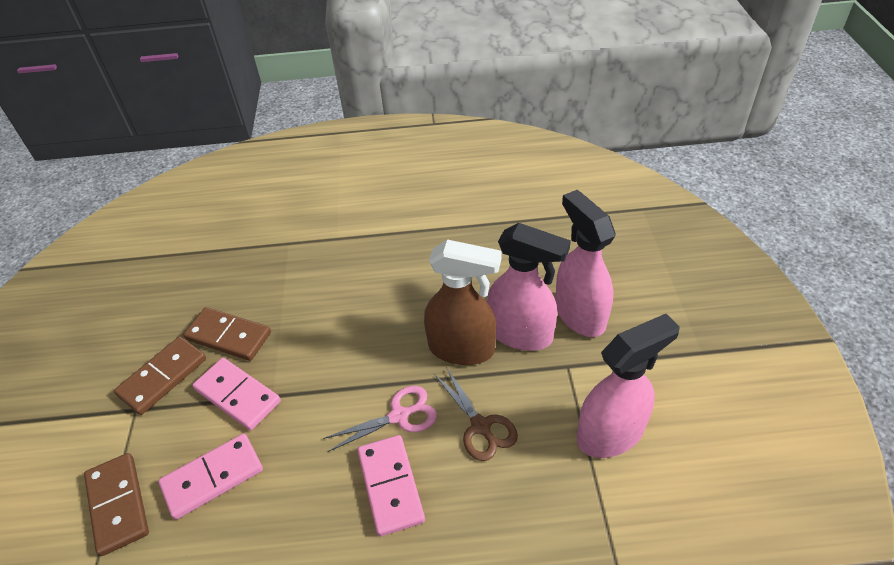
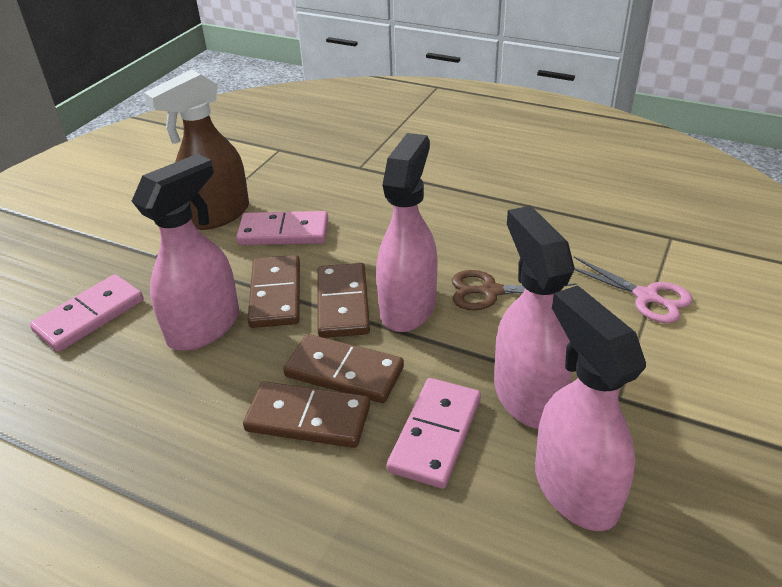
brown domino: [84,453,149,556] [114,337,206,415] [183,307,271,361] = 3 -> [243,382,370,448] [248,255,300,328] [283,334,404,403] [318,263,370,338] = 4
pink spray bottle: [487,223,571,351] [555,190,616,337] [577,314,680,458] = 3 -> [132,154,239,351] [376,133,437,332] [494,206,575,429] [535,285,646,531] = 4

